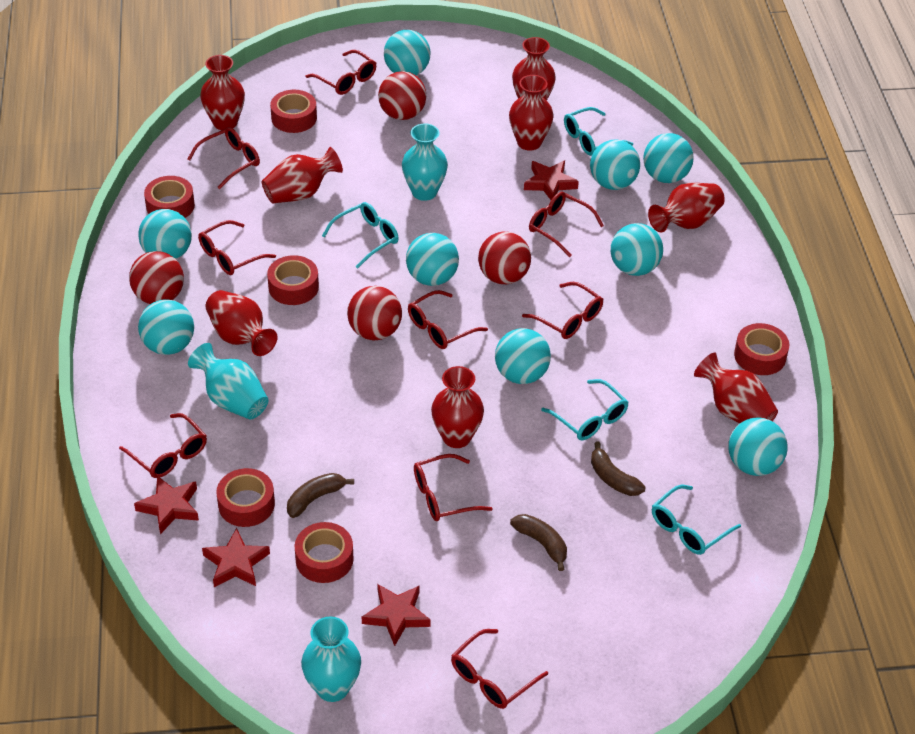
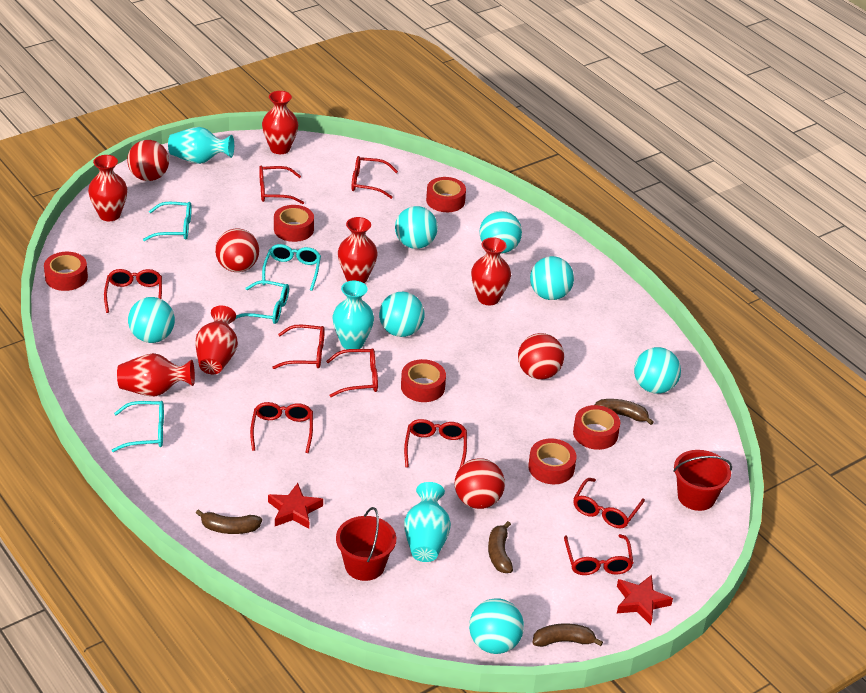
brown banana: [287,473,354,518] [510,514,567,571] [591,442,646,496] = 3 -> [196,509,262,534] [488,521,513,573] [533,624,603,647] [595,399,654,425] = 4
red bucket: none = 0 -> [336,507,396,581] [673,450,732,511] = 2
red star: [134,476,199,534] [202,528,270,587] [362,584,431,646] [524,160,579,200] = 4 -> [268,483,323,529] [617,575,673,625] = 2
red vase: [200,55,245,130] [206,290,278,356] [262,147,343,203] [431,366,484,448] [509,75,553,151] [512,37,556,100] [648,183,725,232] [694,353,778,423] = 8 -> [88,155,127,221] [117,353,195,396] [195,305,238,374] [262,91,298,154] [338,217,378,283] [471,237,511,305] = 6
turquoise ball: [138,209,192,259] [138,299,194,355] [384,30,431,75] [406,233,459,286] [495,328,551,384] [590,140,640,190] [611,223,663,276] [643,133,694,183] [728,417,788,476] = 9 -> [128,297,175,343] [379,292,425,337] [395,206,438,249] [469,598,524,654] [480,211,522,254] [530,256,574,300] [634,347,681,393] = 7

